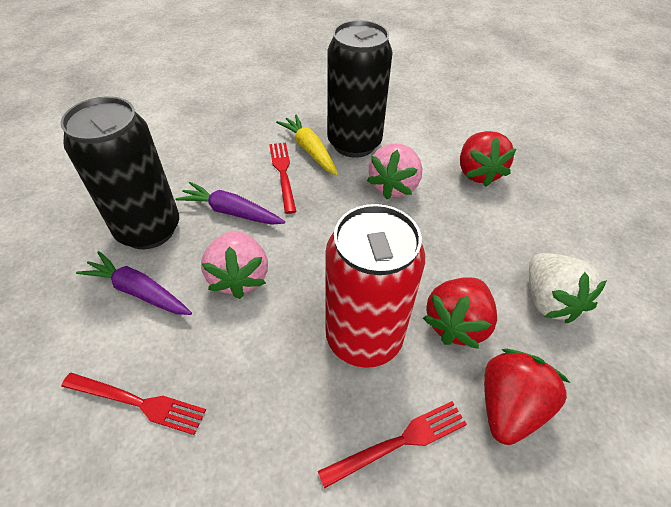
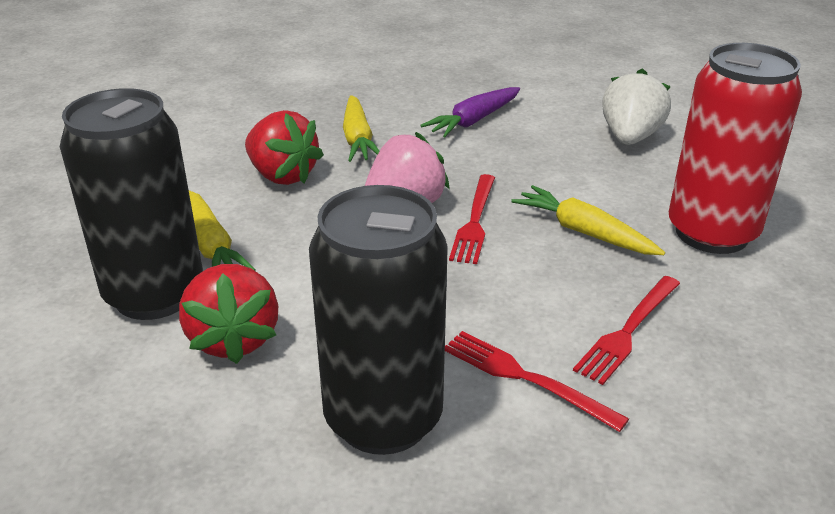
pink strawberry: [201,231,268,299] [367,143,422,199] = 2 -> [365,132,450,203] = 1
purple carrot: [76,251,192,315] [175,182,285,225] = 2 -> [420,87,520,137] = 1
red strawberry: [423,277,497,349] [460,131,516,187] [484,349,570,445] = 3 -> [179,264,278,364] [245,110,324,185] = 2
yellow carrot: [276,114,338,175] = 1 -> [189,190,256,271] [343,95,379,162] [511,185,665,255] = 3

